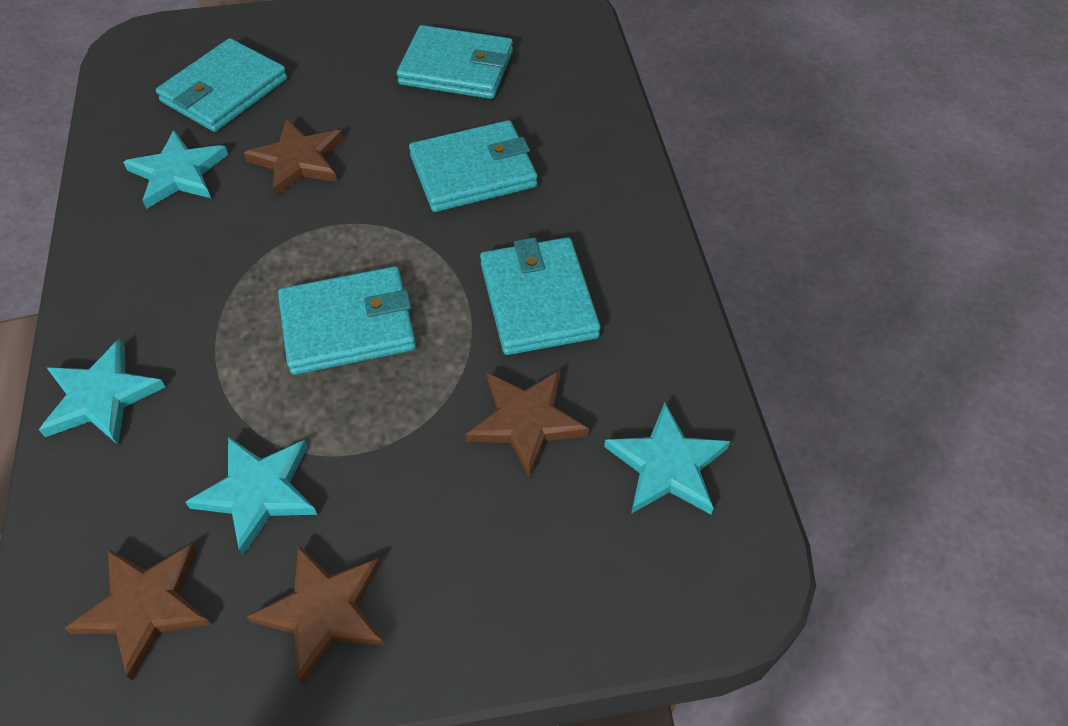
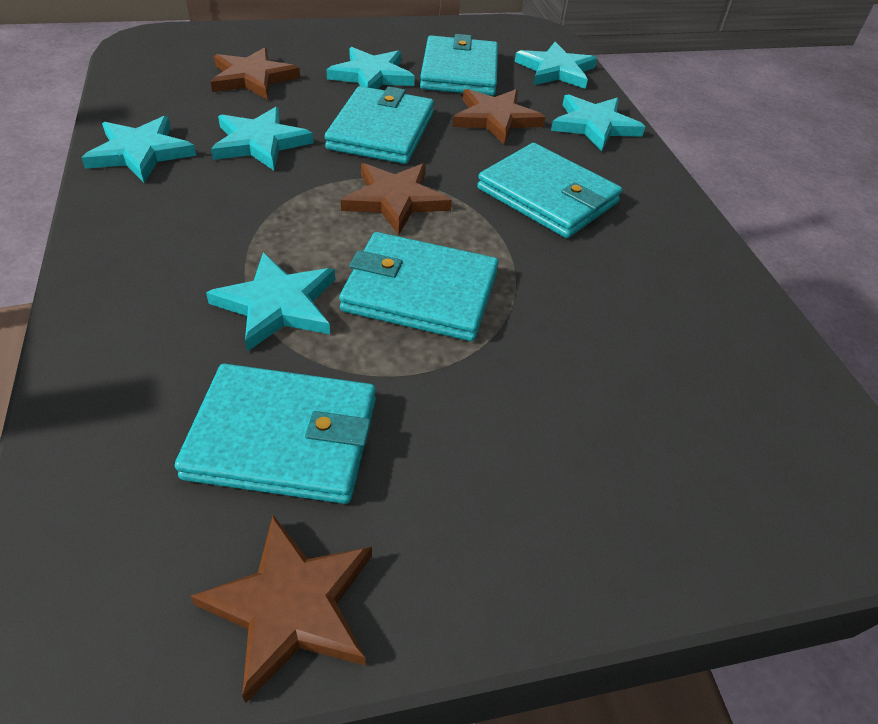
turquoise star: [39,339,165,445] [123,130,228,209] [185,437,318,555] [604,403,730,514] = 4 -> [81,116,196,183] [206,253,335,352] [211,107,314,171] [326,47,415,89] [515,42,597,89] [551,94,645,151] = 6

